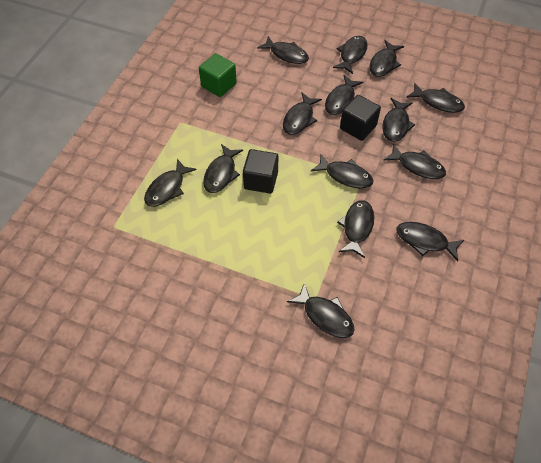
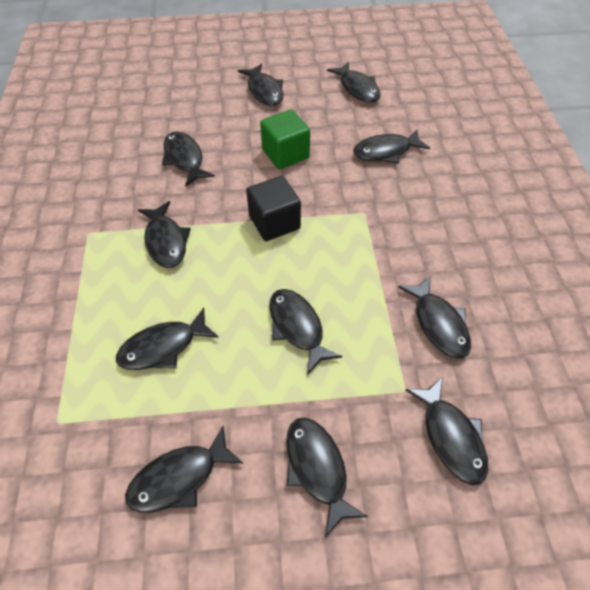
black cube: [243,149,278,194] [340,95,381,141] = 2 -> [246,176,301,241] = 1
black fish: [144,159,197,207] [203,144,243,193] [257,36,309,64] [283,93,322,135] [287,283,354,338] [311,154,373,189] [325,75,364,115] [333,36,368,74] [337,200,374,258] [369,40,404,77] [382,98,416,142] [384,144,446,179] [396,222,464,261] [406,83,465,113] = 14 -> [116,308,219,370] [125,426,243,513] [138,201,191,268] [162,131,215,187] [238,64,284,106] [269,289,342,374] [286,417,368,538] [327,62,381,103] [353,130,430,163] [398,276,471,359] [406,376,488,485] = 11

